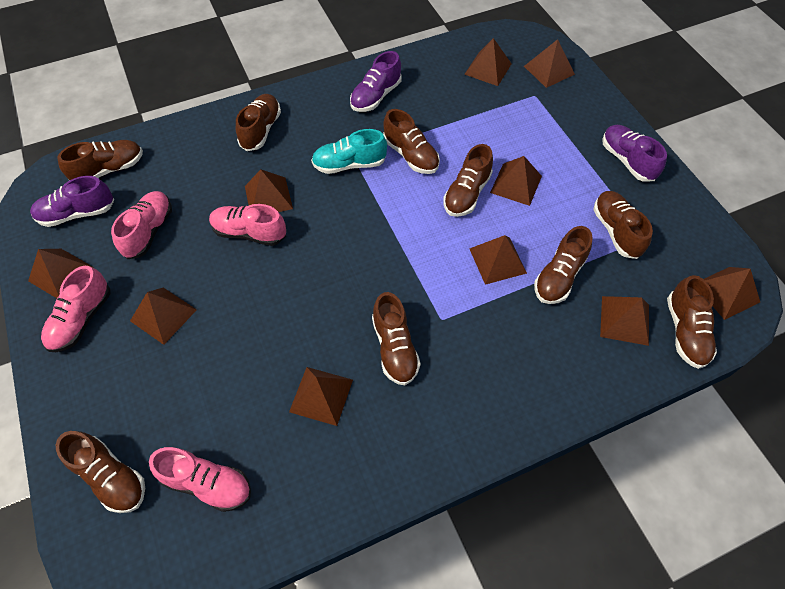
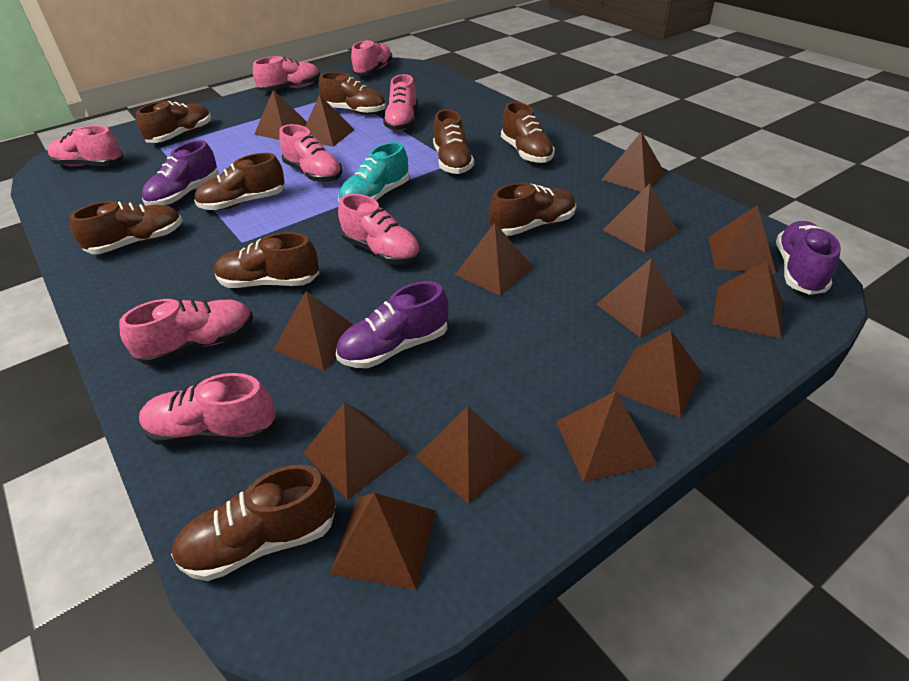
brown pyramid: [28,249,94,298] [130,287,197,345] [245,170,293,212] [289,367,353,426] [464,38,512,86] [469,235,527,285] [490,156,542,206] [524,39,575,88] [600,296,649,346] [704,267,760,320] = 10 -> [254,90,307,140] [274,291,353,371] [303,403,410,500] [305,94,355,147] [330,493,436,590] [416,406,524,504] [455,223,534,296] [556,391,658,482] [596,258,685,338] [602,132,665,192] [603,184,679,253] [611,330,702,418] [708,205,776,274] [713,261,782,339] = 14
pink shoe: [41,266,111,352] [111,191,172,259] [149,447,251,512] [209,204,286,246] = 4 -> [47,126,123,166] [119,299,253,365] [139,373,276,445] [253,56,320,91] [279,124,343,183] [338,194,421,265] [351,40,393,76] [383,74,418,131] = 8

